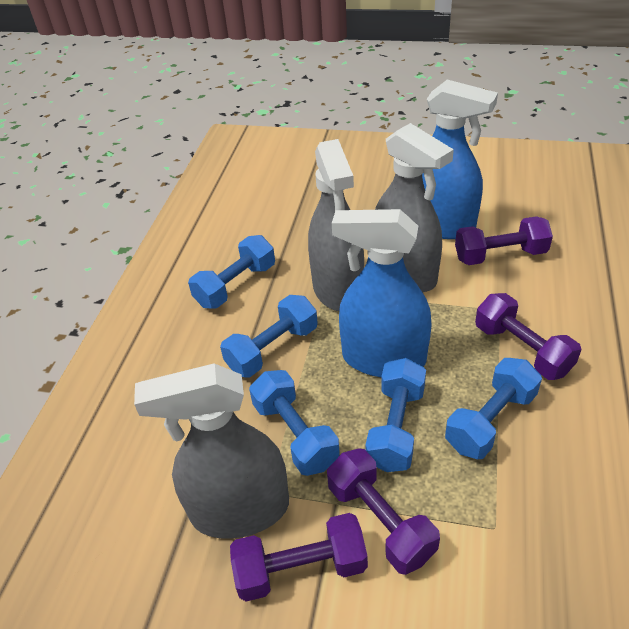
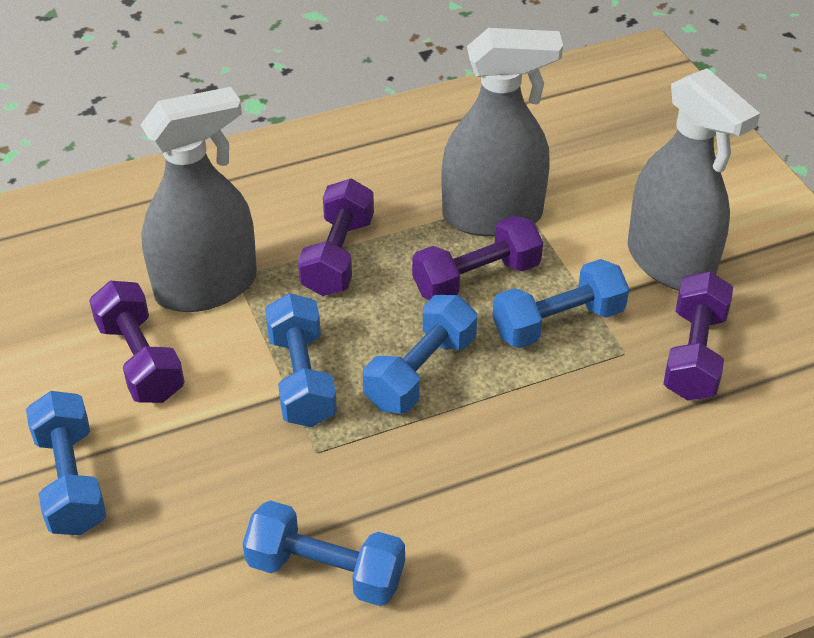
blue spray bottle: [332,209,432,377] [422,80,498,239] = 2 -> none = 0

